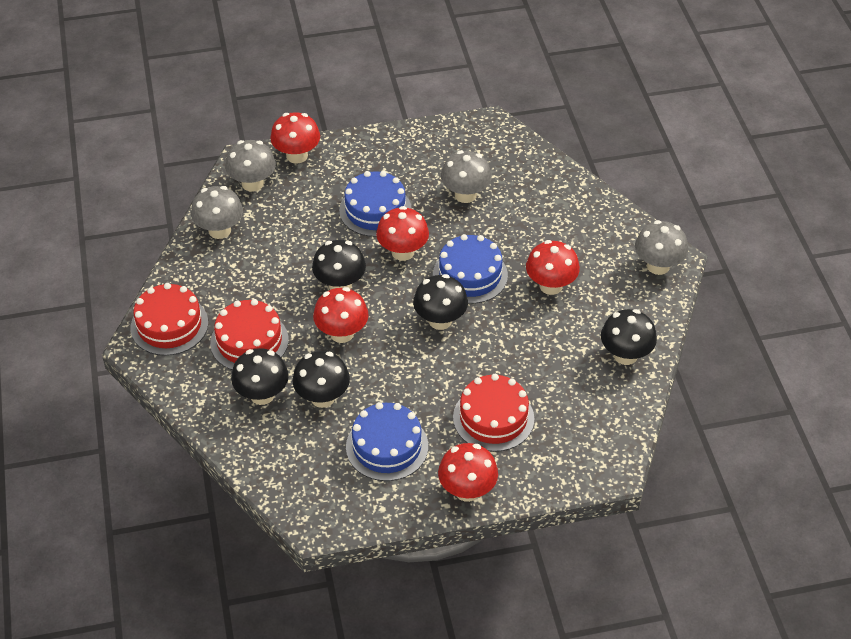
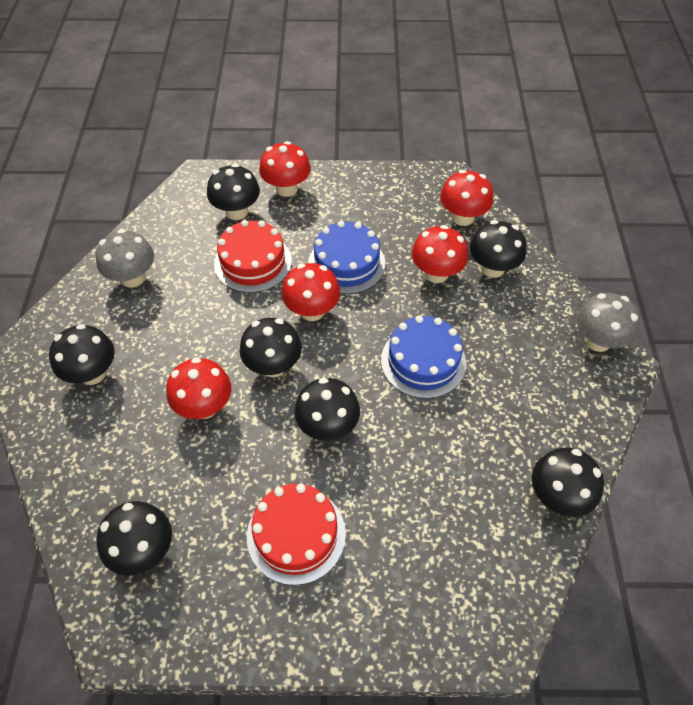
black mushroom: [231,348,289,405] [292,351,350,408] [312,240,366,290] [413,274,468,330] [601,309,657,365] = 5 -> [49,324,115,385] [96,501,172,576] [207,164,260,220] [240,318,302,377] [294,378,360,441] [470,220,527,278] [532,448,604,517] = 7
blue cake: [339,171,412,237] [346,402,428,481] [433,234,508,304] = 3 -> [308,221,385,294] [381,315,466,399] = 2
grey mushroom: [191,186,243,239] [225,140,276,192] [441,150,492,203] [635,220,688,275] = 4 -> [96,229,154,288] [577,293,640,352] = 2
red cake: [131,283,208,356] [210,299,289,370] [453,374,534,452] = 3 -> [214,220,292,293] [247,484,346,585] = 2

